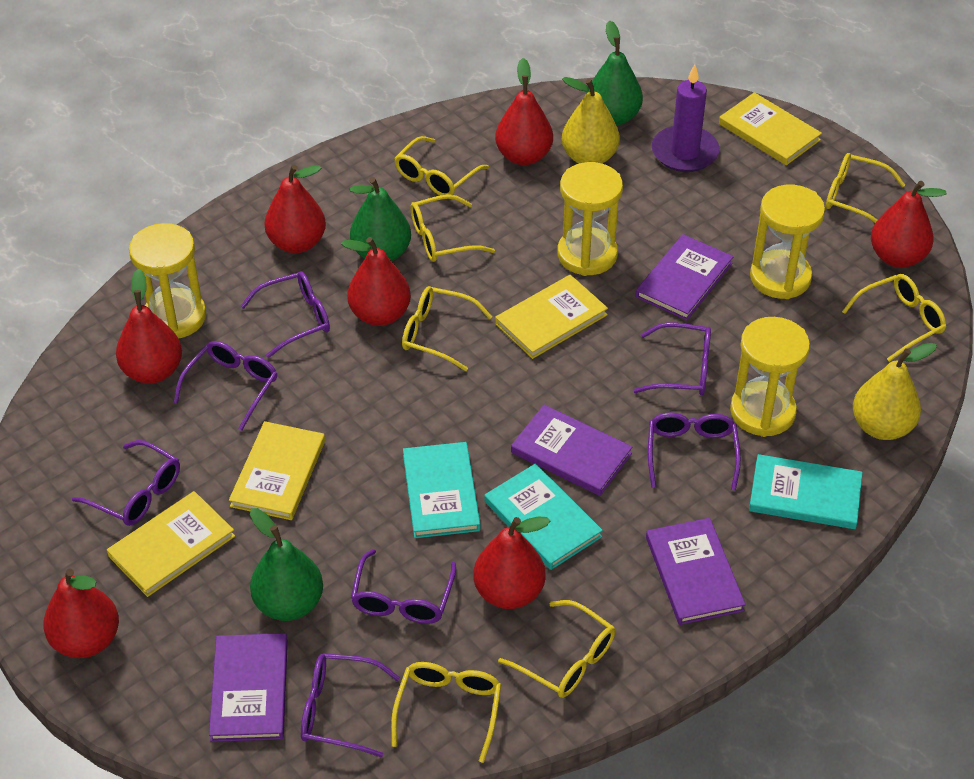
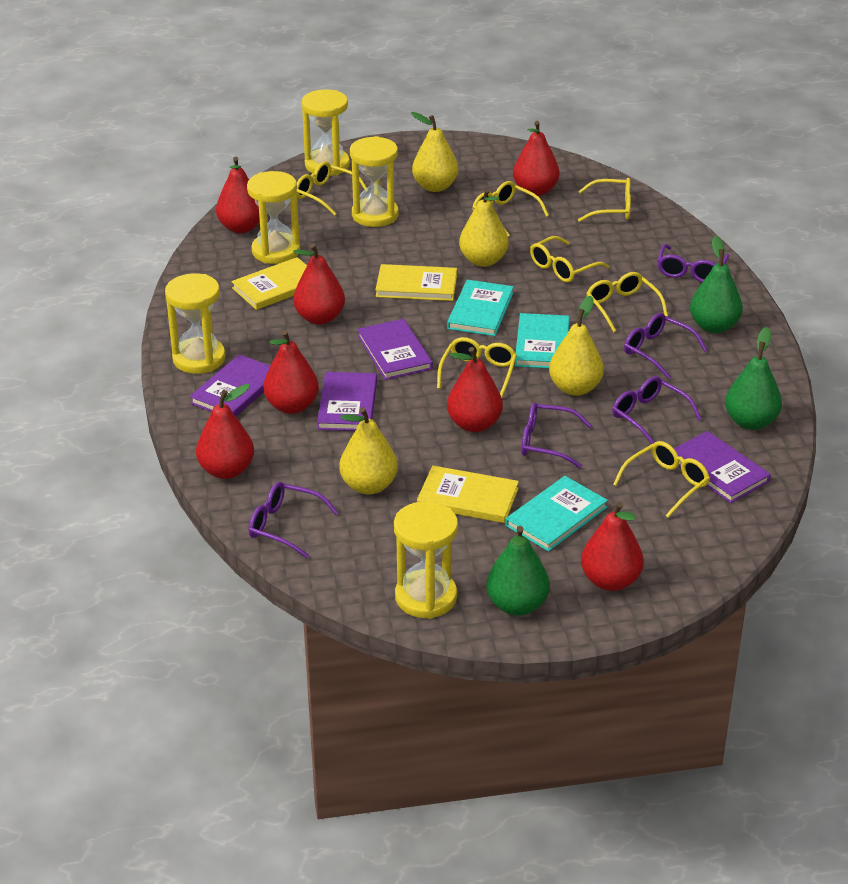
purple candle: [652,64,720,172] = 1 -> none = 0
purple glasses: [72,440,180,526] [174,341,277,431] [240,271,330,358] [301,653,400,758] [351,549,456,624] [633,322,711,395] [648,412,741,491] = 7 -> [249,482,339,558] [521,402,592,468] [612,376,701,444] [624,313,707,379] [657,244,729,282] = 5
yellow book: [107,491,235,597] [229,421,325,520] [495,275,608,359] [719,92,822,165] = 4 -> [231,257,307,310] [375,264,457,301] [417,466,519,523] = 3
yellow hourglass: [129,223,206,338] [557,162,623,276] [730,317,810,437] [750,185,825,299] = 4 -> [165,273,226,374] [247,171,300,264] [302,89,350,176] [350,136,399,227] [394,501,458,619] = 5
yellow pear: [562,77,620,164] [853,343,937,440] = 2 -> [339,407,398,494] [411,112,458,192] [459,188,509,267] [549,296,604,396] = 4

